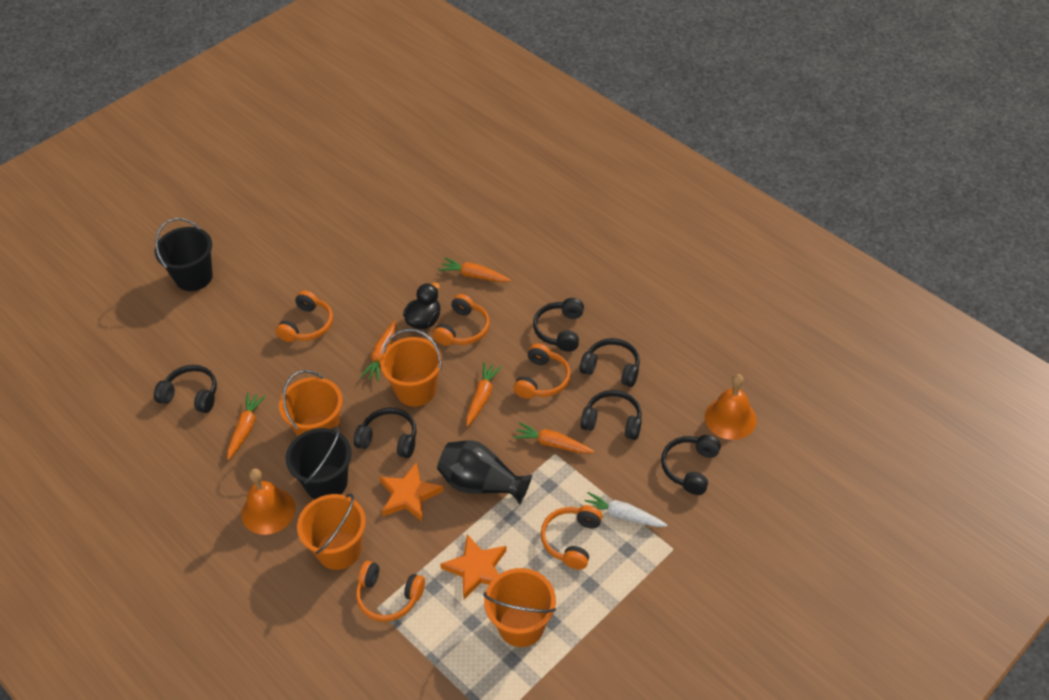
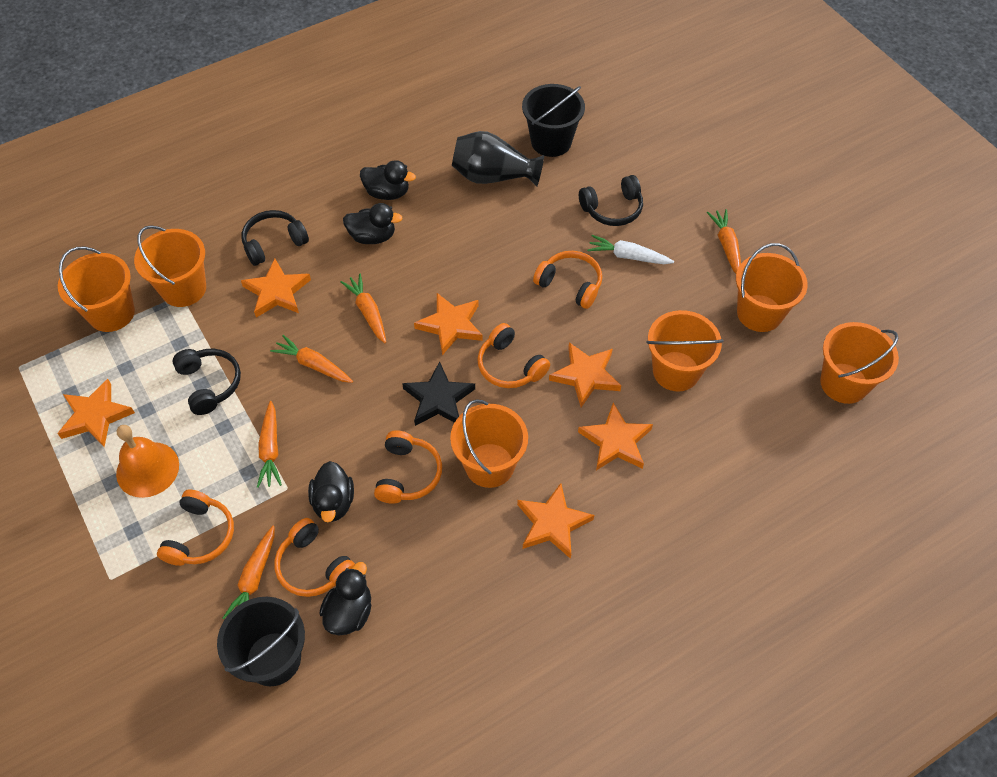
black duck: [403,283,440,330] = 1 -> [308,461,354,522] [319,562,371,635] [343,203,403,244] [360,160,416,200] = 4
black headphones: [154,365,217,413] [354,408,416,458] [533,298,584,352] [580,338,640,387] [581,390,642,440] [661,435,721,495] = 6 -> [173,349,241,415] [241,210,309,266] [579,175,643,226] = 3
black star: none = 0 -> [402,361,475,426] = 1
orange bell: [242,469,296,535] [705,374,757,440] = 2 -> [116,425,179,498] = 1
orange bucket: [279,370,343,436] [297,494,366,570] [380,329,442,407] [483,568,556,647] = 4 -> [58,247,135,332] [134,225,206,307] [450,399,528,488] [646,310,724,391] [736,243,808,332] [820,322,899,404] = 6
orange star: [379,462,443,522] [440,534,507,599] = 2 -> [57,379,135,447] [241,259,311,318] [414,293,483,355] [517,483,594,559] [549,342,621,407] [578,403,653,470] = 6

